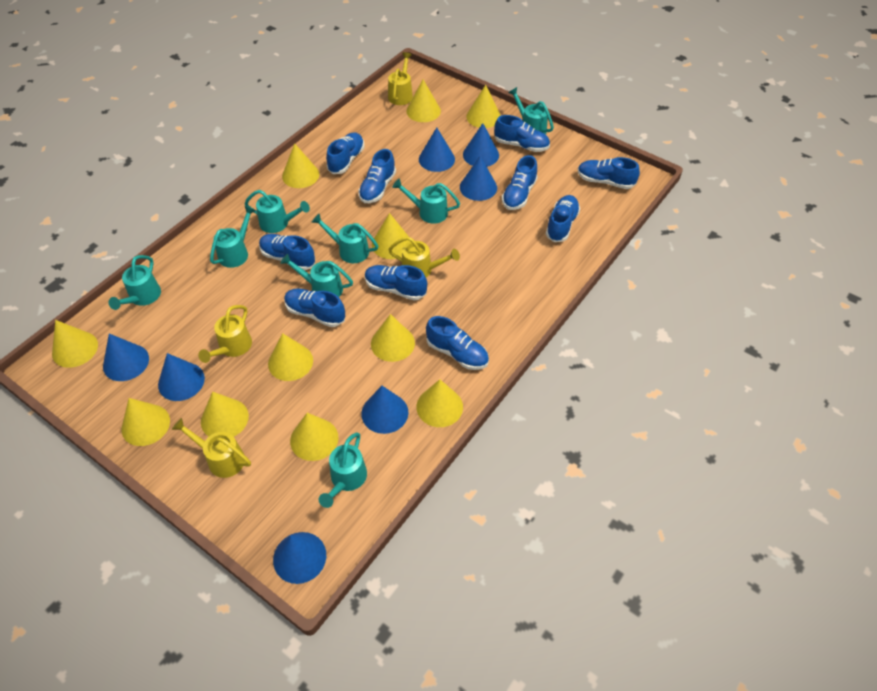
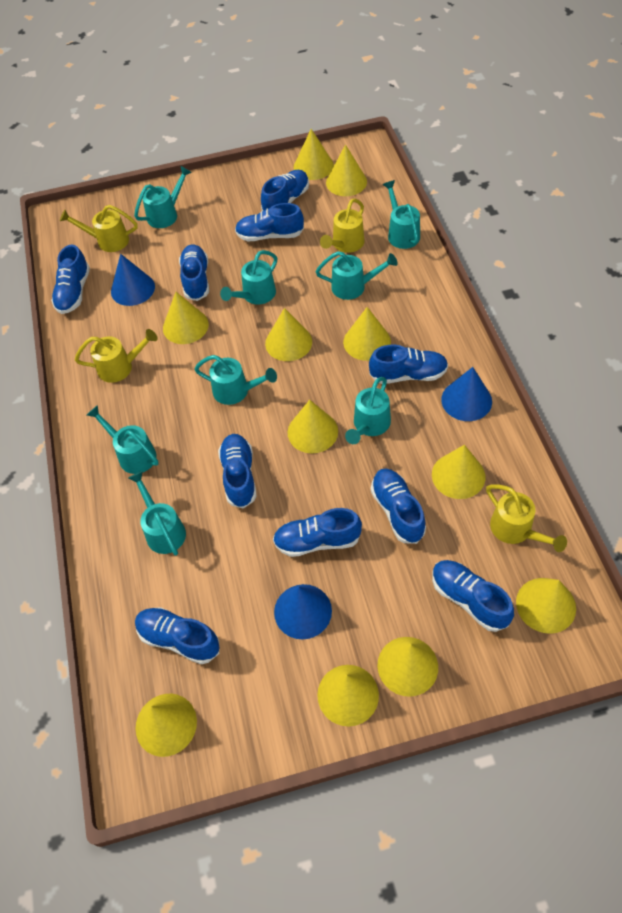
blue cone: [103,334,149,381] [158,353,205,401] [273,532,326,584] [361,386,409,434] [419,128,455,172] [460,156,497,201] [463,123,499,167] = 7 -> [111,254,155,306] [274,584,332,639] [441,367,492,421] = 3

